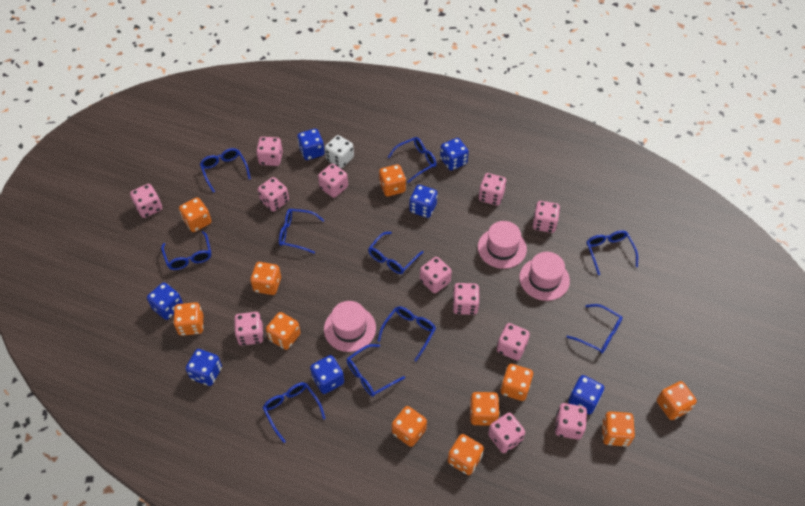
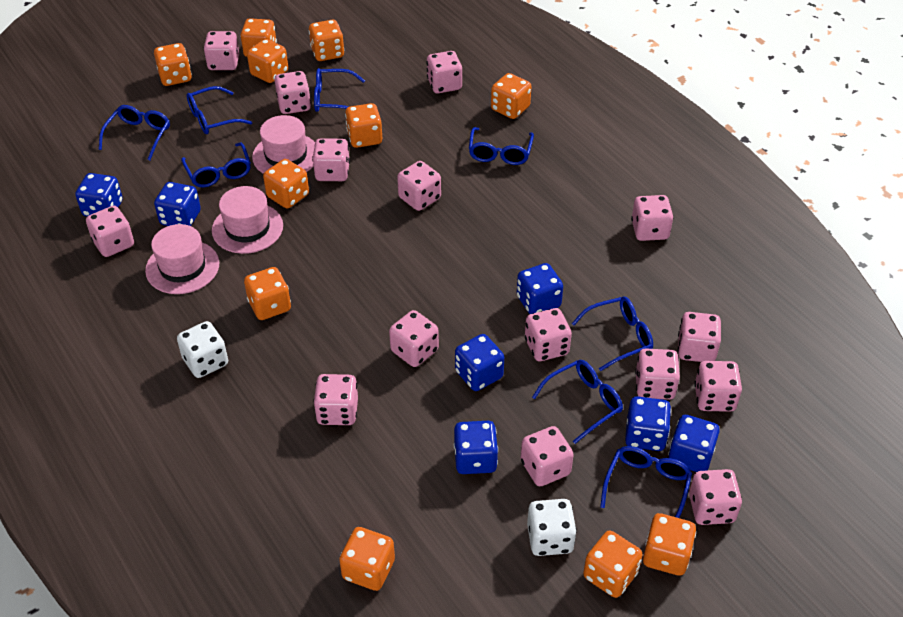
blue glasses: [161,231,211,270] [200,148,251,193] [263,382,326,443] [279,209,325,254] [347,344,405,397] [368,232,424,274] [378,306,436,361] [388,137,437,183] [566,304,623,354] [587,230,638,275] = 10 -> [99,105,170,160] [181,142,251,187] [187,86,252,134] [314,68,365,112] [469,127,534,165] [532,360,623,444] [572,296,653,371] [600,446,692,518] = 8
pink dice: [130,184,162,218] [234,312,264,346] [256,137,283,166] [258,177,289,212] [318,164,348,198] [420,257,452,293] [453,283,480,315] [479,173,506,206] [488,413,525,453] [497,323,530,360] [532,201,560,233] [555,403,587,440] = 12 -> [86,206,134,257] [203,31,239,70] [274,71,311,114] [312,138,350,181] [313,374,358,425] [389,310,439,367] [397,161,441,211] [426,51,462,93] [521,426,574,486] [525,308,572,361] [631,195,673,241] [635,348,680,400] [678,312,721,362] [689,469,742,525] [694,361,742,412] = 15
white dice: [325,135,354,168] = 1 -> [177,321,228,378] [527,499,577,556] = 2

